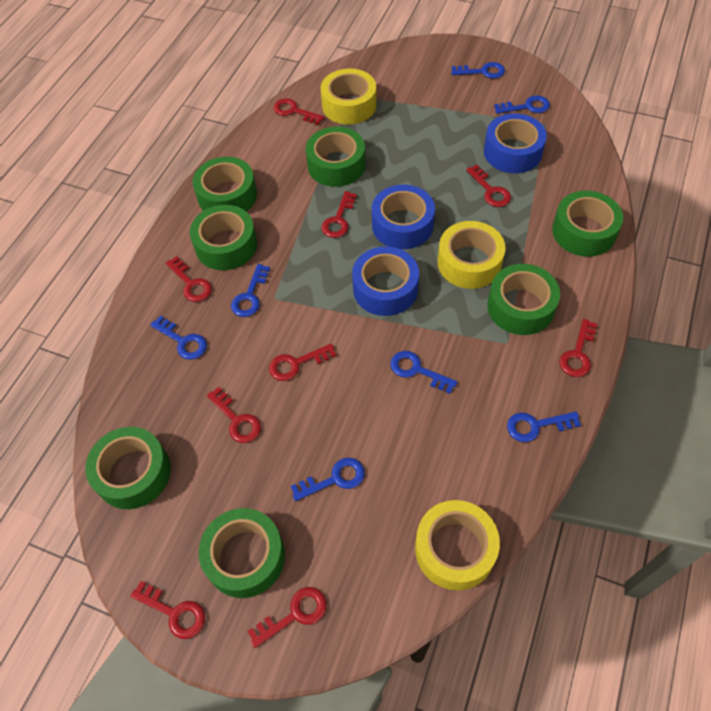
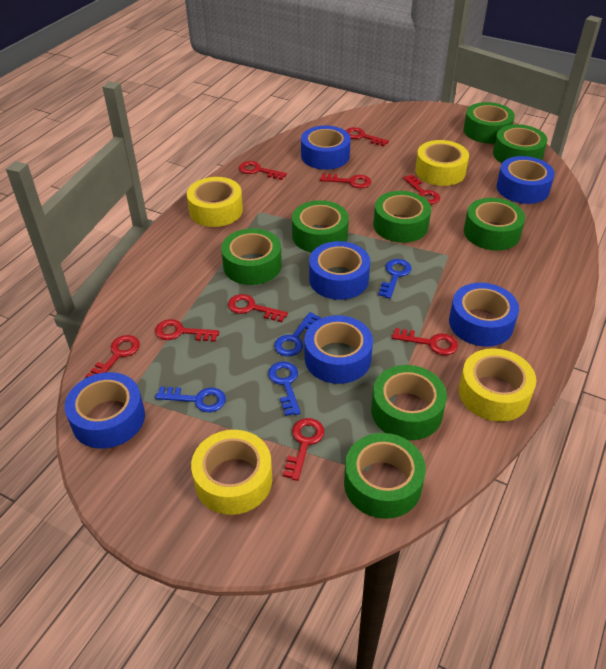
blue key: [150,316,207,360] [231,264,270,317] [291,458,365,501] [390,351,457,394] [451,62,505,79] [494,95,550,114] [507,412,581,442] = 7 -> [155,386,226,412] [268,361,301,416] [274,312,321,356] [378,259,412,299] = 4
blue tape: [352,246,419,316] [372,185,435,249] [484,113,547,173] = 3 -> [65,372,145,449] [301,126,351,170] [304,315,373,384] [309,241,370,300] [449,283,519,347] [496,156,555,204] = 6
green tape: [85,427,171,509] [190,205,257,270] [193,157,257,212] [199,508,285,598] [306,127,366,187] [487,264,560,335] [552,190,623,257] = 7 -> [221,228,282,285] [292,200,349,253] [344,433,426,519] [371,365,447,440] [373,191,431,243] [464,102,515,144] [464,198,525,251] [493,124,548,163] = 8
yellow tape: [321,69,377,125] [415,500,500,590] [438,221,506,289] = 3 -> [187,177,243,227] [191,430,272,515] [415,140,469,186] [459,348,536,422] = 4

